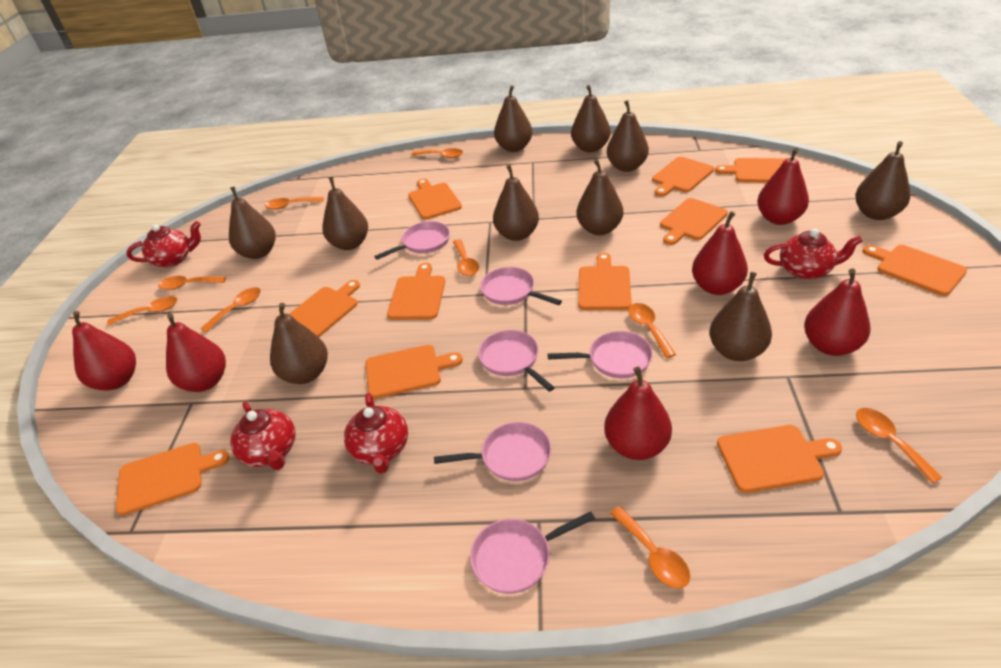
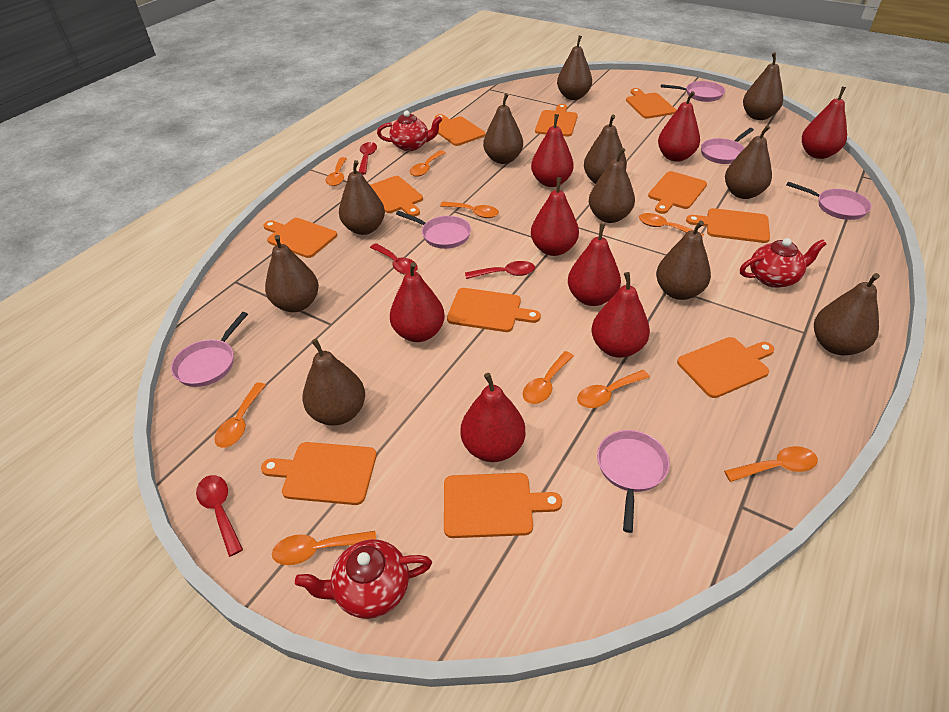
brown pear: [229,186,276,259] [270,303,328,384] [322,177,368,250] [493,165,539,241] [494,85,532,152] [571,85,611,152] [577,159,623,235] [607,100,649,172] [709,272,772,361] [855,141,910,220] = 10 -> [265,235,319,312] [302,339,365,426] [339,160,385,235] [483,93,523,164] [557,36,592,100] [584,114,627,184] [589,148,635,223] [656,221,711,300] [725,125,772,199] [743,53,783,120] [814,273,880,355] = 11
red pear: [72,311,136,391] [166,313,226,392] [604,367,672,460] [692,211,748,295] [757,148,809,225] [804,268,870,356] = 6 -> [390,262,445,342] [460,373,525,462] [531,114,574,187] [531,177,579,256] [568,224,621,306] [592,272,650,358] [658,91,700,162] [802,87,847,159] = 8
red spoon: none = 0 -> [196,475,243,557] [359,142,377,175] [370,243,418,275] [465,261,535,279] = 4
red teapot: [126,221,201,268] [230,401,295,470] [344,393,408,474] [764,228,862,280] = 4 -> [295,539,432,619] [377,110,442,151] [740,238,826,288] = 3

